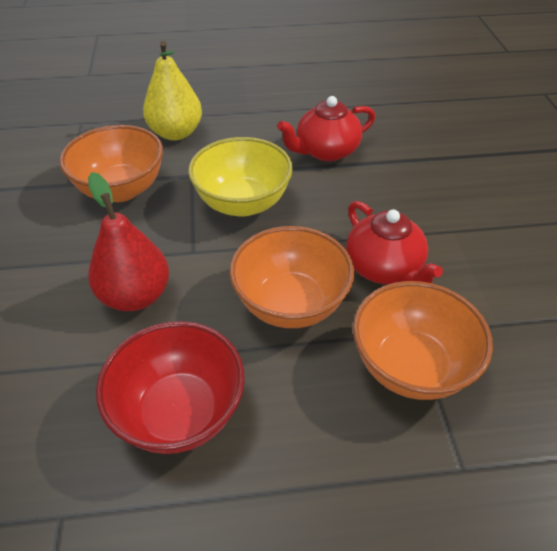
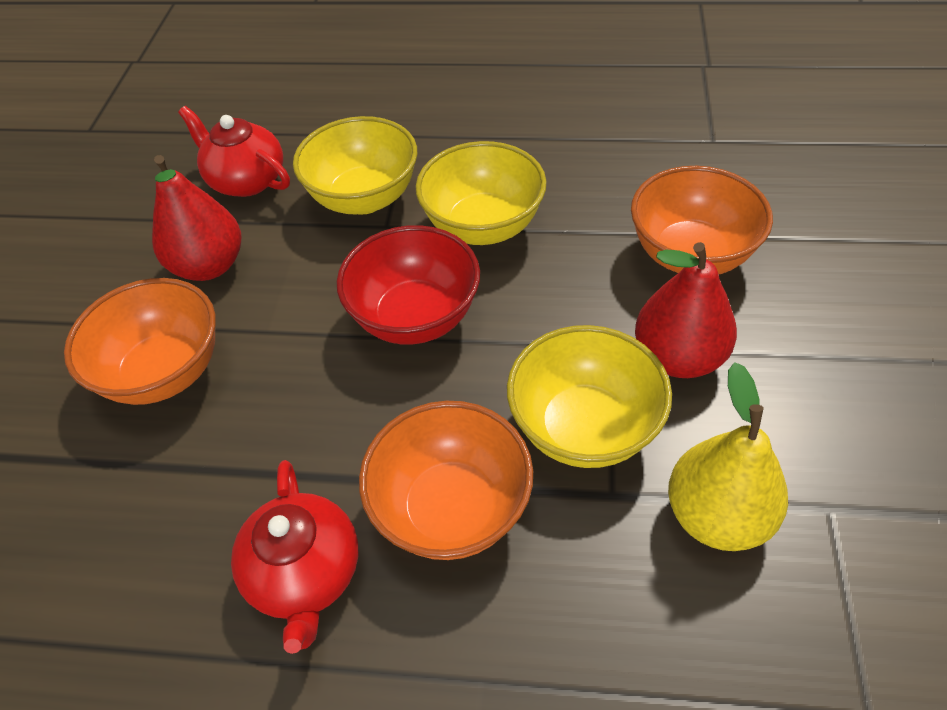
red pear: [88,172,169,311] = 1 -> [152,155,241,281] [635,242,737,378] = 2
yellow bowl: [188,137,293,217] = 1 -> [293,116,417,215] [416,141,547,245] [507,325,672,468] = 3

